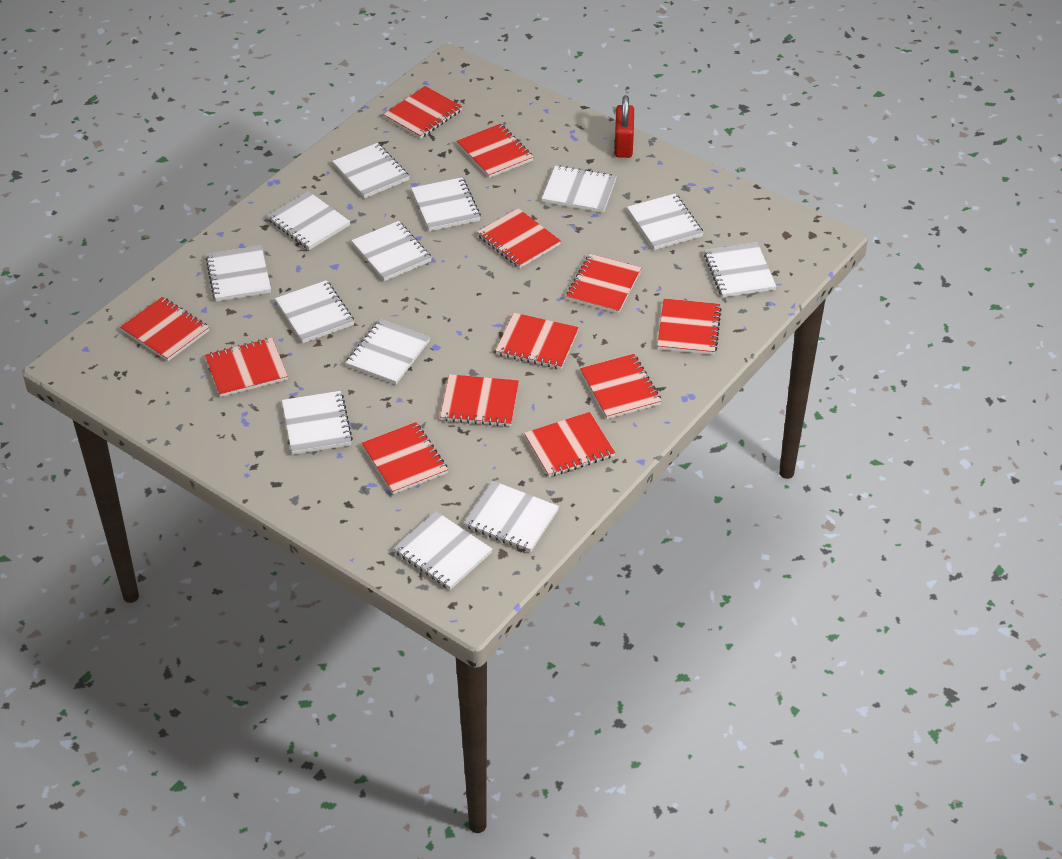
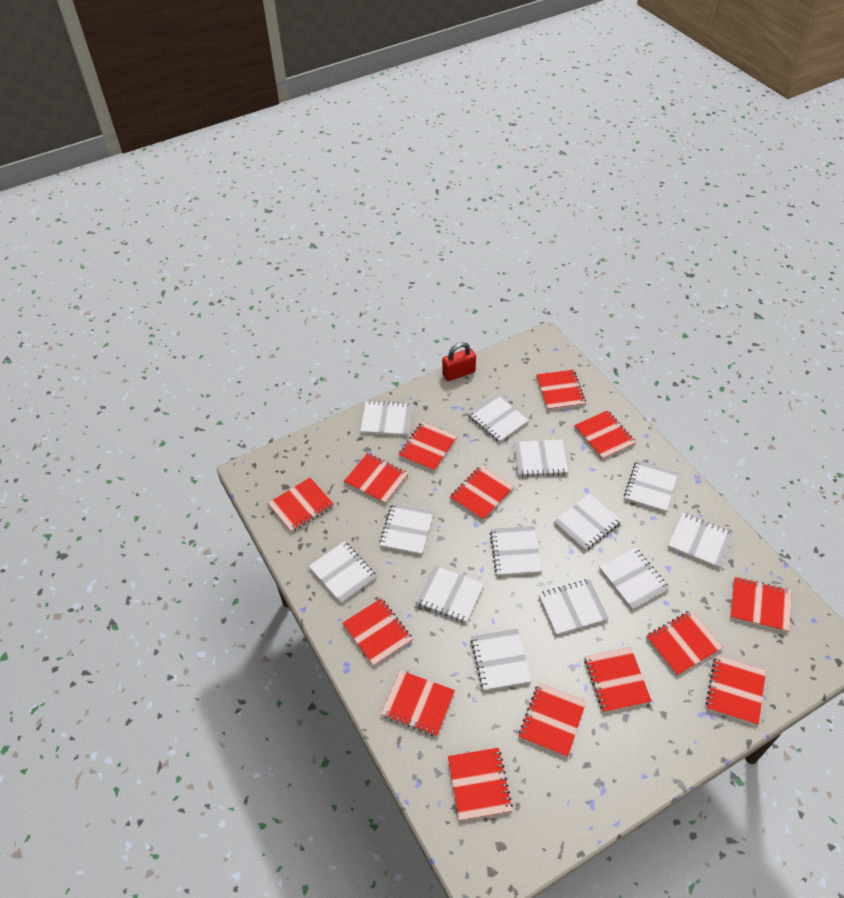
red notebook: [120,297,209,361] [205,338,288,397] [362,422,448,494] [383,86,462,139] [440,374,519,427] [457,123,533,178] [477,208,561,268] [496,313,579,369] [524,412,615,477] [566,254,642,314] [580,354,661,419] [657,298,722,355] = 12 -> [268,477,334,533] [342,598,413,667] [344,453,408,504] [381,670,455,737] [399,422,457,472] [448,748,513,821] [450,466,514,521] [519,683,586,758] [536,370,586,411] [575,410,636,460] [584,647,652,713] [646,610,723,676] [705,655,766,726] [730,577,792,633] = 14

